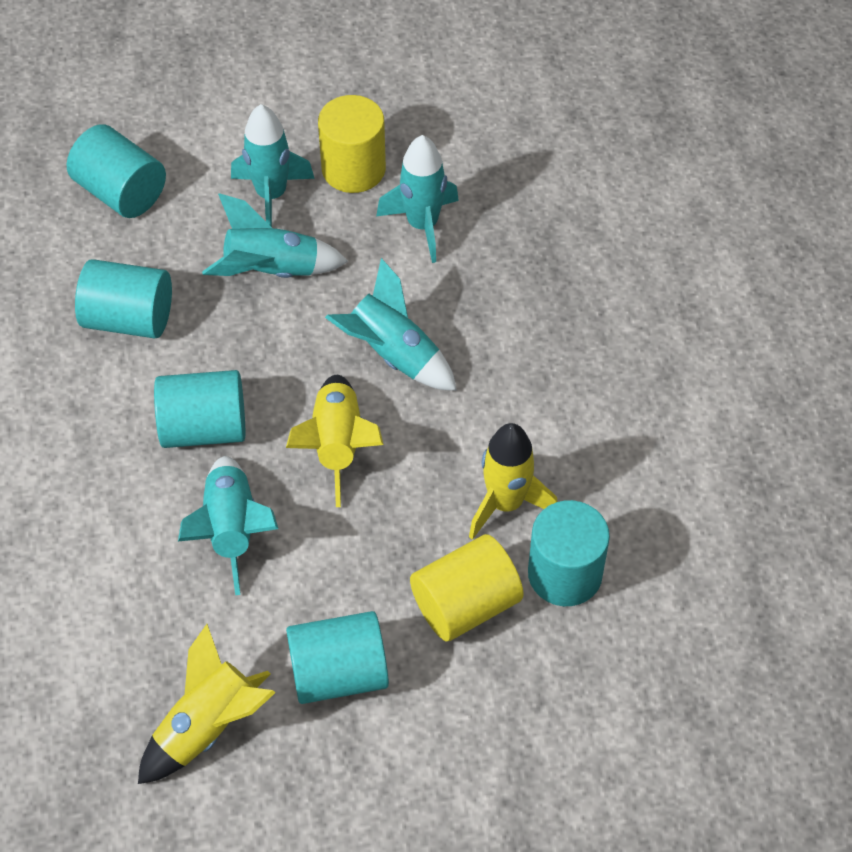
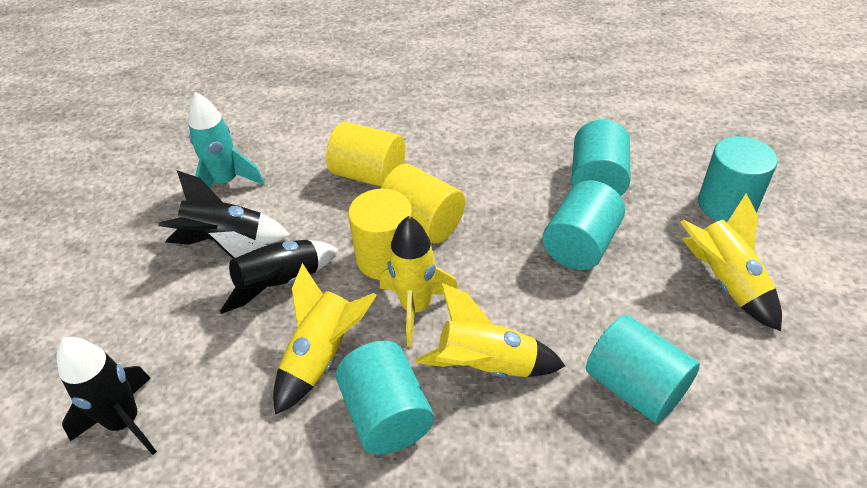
black rocket: none = 0 -> [57,337,157,455] [159,170,290,245] [207,231,339,314] = 3
turquoise rocket: [178,456,278,595] [202,193,348,278] [231,104,315,227] [325,258,457,391] [376,135,459,263] = 5 -> [188,92,265,188] = 1
yellow cylinder: [318,95,386,193] [410,534,524,642] = 2 -> [326,122,405,187] [348,189,413,280] [380,164,465,243] = 3
yellow rocket: [138,624,276,784] [286,375,383,507] [469,423,558,540] = 3 -> [273,263,377,415] [380,216,458,347] [416,283,565,377] [680,194,782,331] = 4

